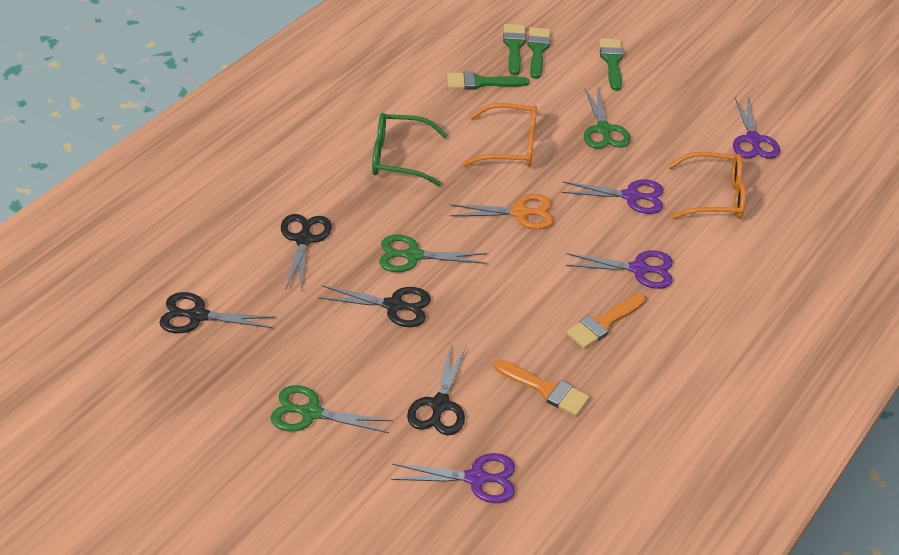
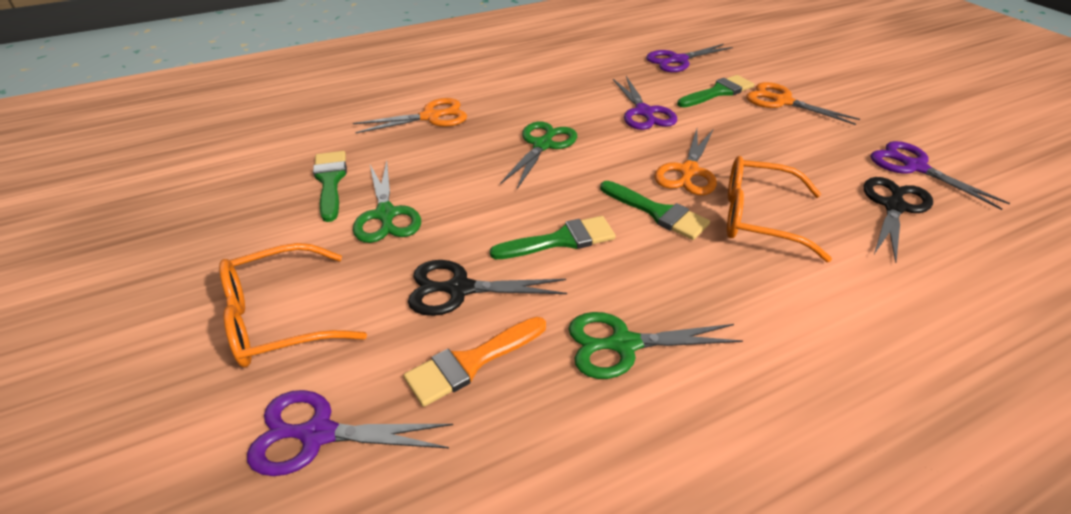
black scissors: [159,292,276,333] [281,214,332,289] [318,285,431,327] [407,344,466,435] = 4 -> [408,260,567,316] [864,177,933,263] = 2
green glasses: [372,113,448,187] = 1 -> none = 0
orange brush: [494,359,590,416] [566,294,646,349] = 2 -> [403,317,546,407] = 1
orange scissors: [450,194,553,229] = 1 -> [353,98,467,133] [654,129,717,195] [746,82,860,125] = 3

